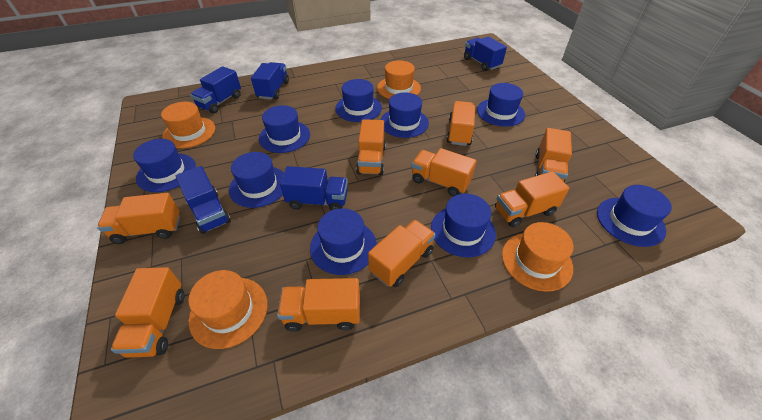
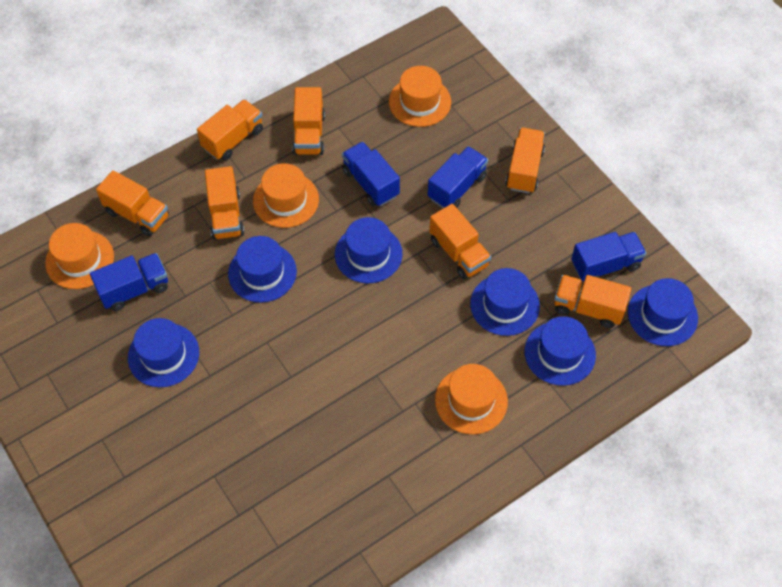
blue hat: [133,139,196,192] [229,152,284,208] [259,105,310,153] [310,208,377,275] [335,79,382,122] [381,92,429,138] [431,194,496,257] [477,83,525,127] [597,185,672,247] = 9 -> [128,318,199,387] [228,236,297,303] [335,217,403,283] [470,268,540,336] [525,316,596,386] [628,278,698,346] = 6
blue truck: [176,166,231,234] [190,66,241,113] [251,62,289,100] [280,166,348,210] [464,37,507,71] = 5 -> [90,253,168,311] [342,142,400,206] [428,146,488,208] [571,232,646,281] = 4
orange truck: [97,193,180,244] [111,267,185,358] [277,278,360,332] [356,119,386,175] [368,220,436,287] [411,148,477,196] [446,101,475,146] [495,171,569,227] [535,128,572,183] = 9 -> [96,170,169,236] [197,99,263,161] [205,166,244,240] [292,87,325,155] [429,204,491,279] [505,127,545,194] [554,275,631,328] = 7

